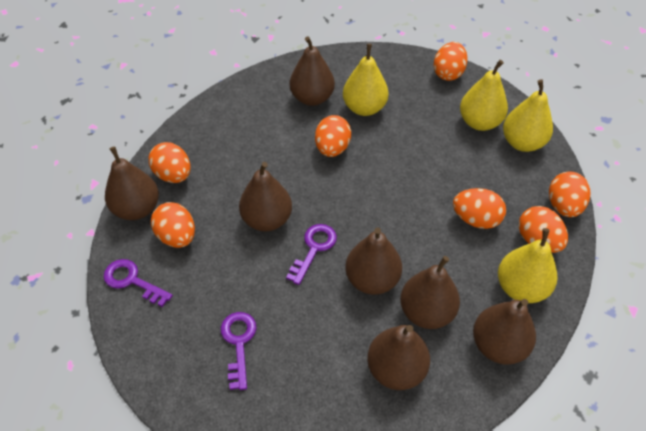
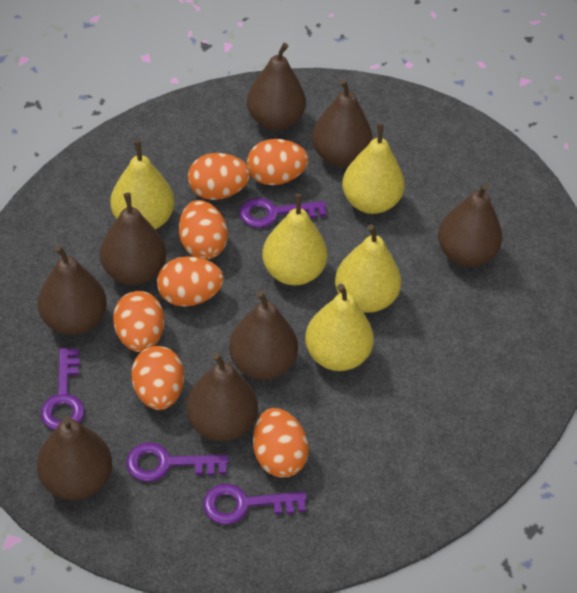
brown pear: [105,146,159,220] [239,162,292,232] [290,36,335,106] [345,227,402,295] [367,325,430,390] [400,256,460,329] [473,299,536,365] = 7 -> [37,416,112,500] [38,245,107,335] [100,193,166,285] [186,352,258,441] [229,291,298,380] [247,43,306,130] [312,79,372,167] [438,183,502,267] = 8
purple key: [104,259,173,307] [221,312,257,390] [286,224,337,285] = 3 -> [41,348,84,430] [126,443,229,482] [203,484,307,525] [240,198,326,228] = 4
yellow pear: [343,44,389,116] [460,60,508,131] [498,228,557,303] [503,79,553,152] = 4 -> [110,140,175,230] [262,194,327,285] [305,284,374,371] [335,224,401,313] [342,123,405,214] = 5

